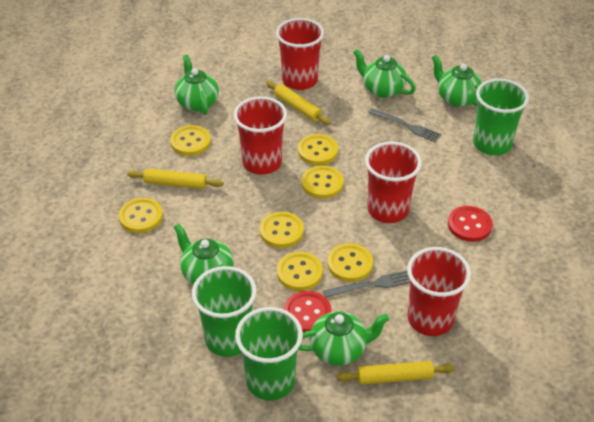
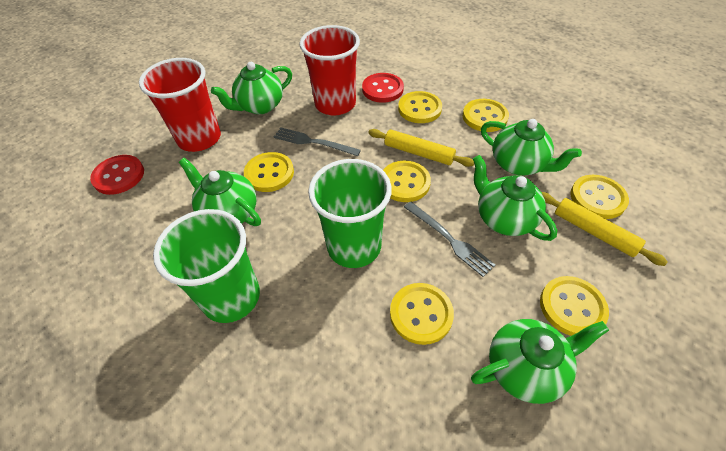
green cup: [192,266,257,357] [235,307,303,400] [473,78,529,155] = 3 -> [153,209,260,323] [308,159,392,268] = 2
red cup: [234,96,287,175] [276,18,324,90] [365,142,422,223] [407,247,471,336] = 4 -> [139,58,221,152] [299,25,360,115] = 2
yellow rolling pin: [127,168,224,189] [266,81,331,125] [337,361,455,385] = 3 -> [368,129,474,167] [542,192,668,266] = 2

